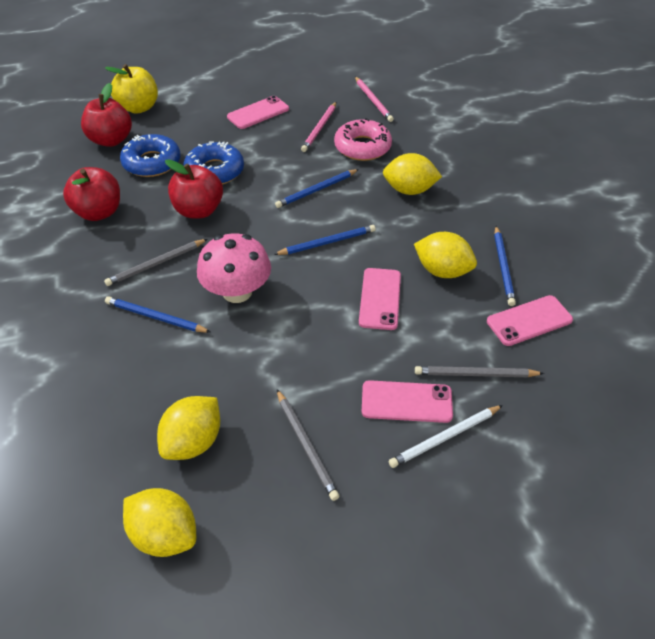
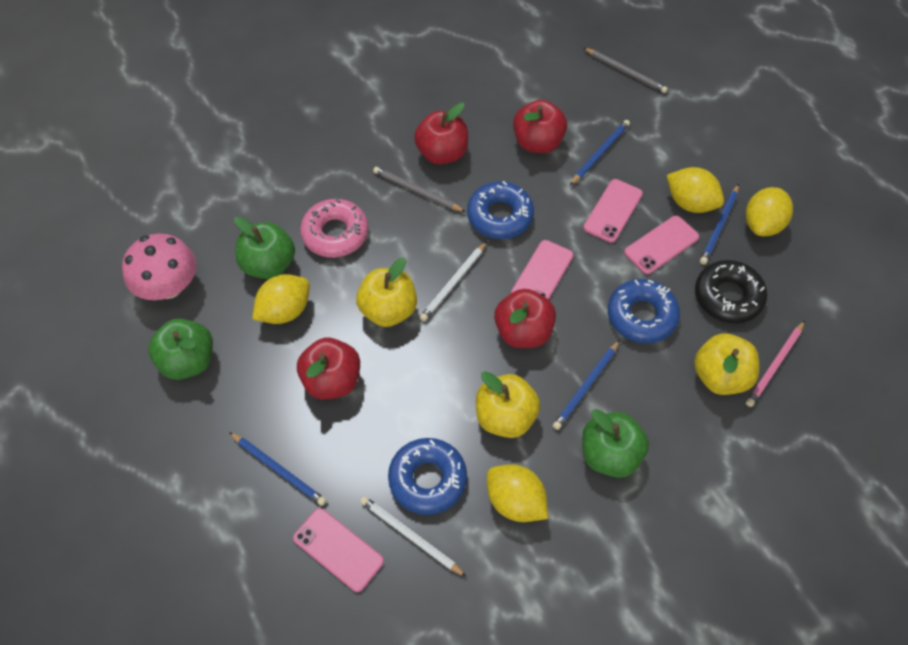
black donut: none = 0 -> [695,260,767,323] = 1
blue donut: [120,134,181,177] [184,141,244,185] = 2 -> [388,438,467,515] [467,181,534,239] [608,279,680,344] = 3
green apple: none = 0 -> [148,318,213,380] [234,216,295,279] [582,409,649,478] = 3
grey pencil: [104,239,207,286] [277,389,340,501] [415,366,544,377] = 3 -> [373,167,465,212] [584,48,668,93] = 2
pink pencil: [301,102,336,152] [355,77,394,122] = 2 -> [746,320,805,407] = 1
red apple: [63,167,120,221] [81,83,132,147] [165,159,223,218] = 3 -> [297,338,360,399] [414,103,468,165] [494,289,556,348] [513,100,567,153] = 4
white pencil: [389,405,503,468] = 1 -> [360,496,467,577] [420,241,487,322] = 2
yellow apple: [105,64,158,114] = 1 -> [356,257,417,327] [476,371,540,438] [694,333,759,395] = 3

